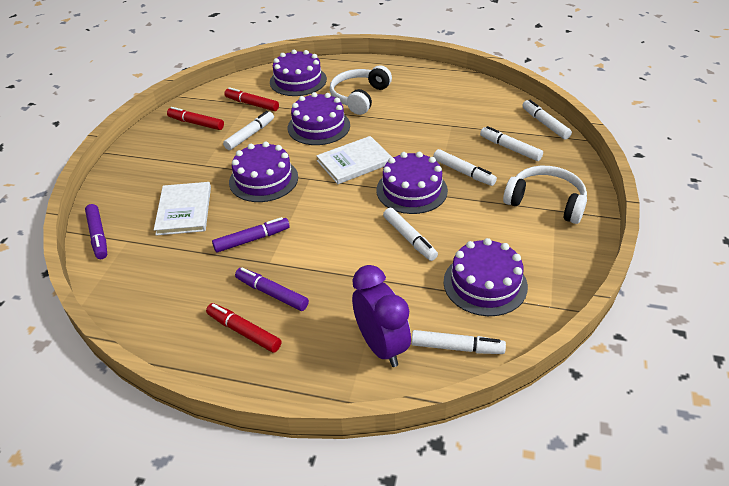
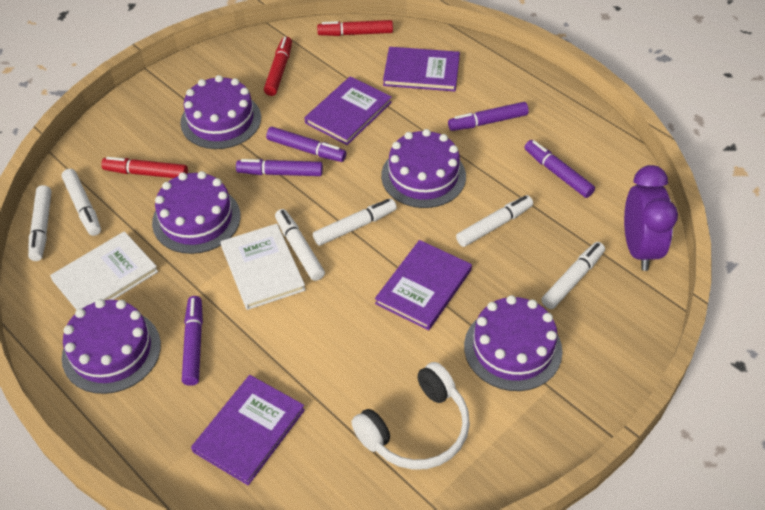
purple book: none = 0 -> [191,375,305,485] [305,76,392,145] [375,240,472,331] [383,47,460,92] = 4
purple marker: [85,204,107,259] [212,217,290,253] [235,268,309,311] = 3 -> [182,296,203,386] [236,159,323,176] [266,127,346,162] [448,102,529,131] [524,140,595,198] = 5
white headphones: [330,65,392,115] [503,166,587,224] = 2 -> [351,362,470,470] = 1

